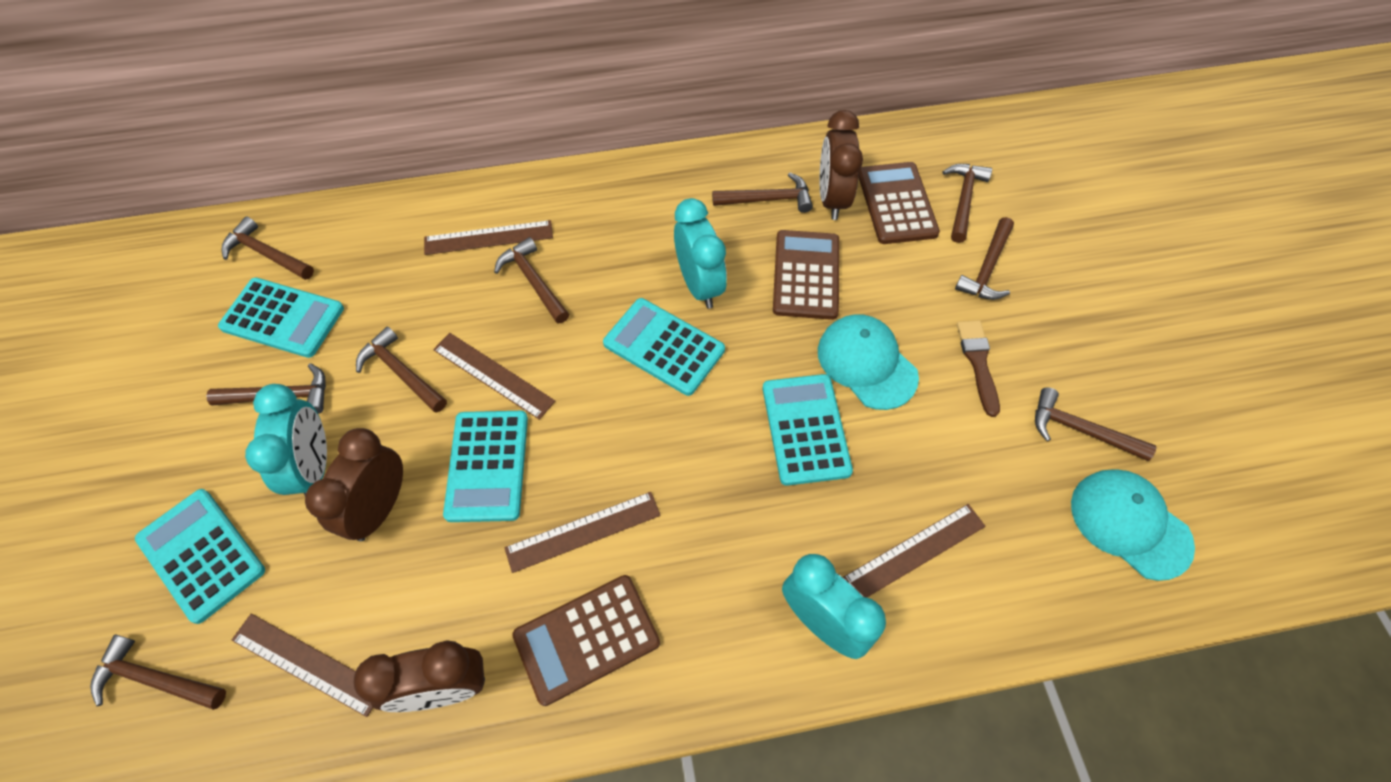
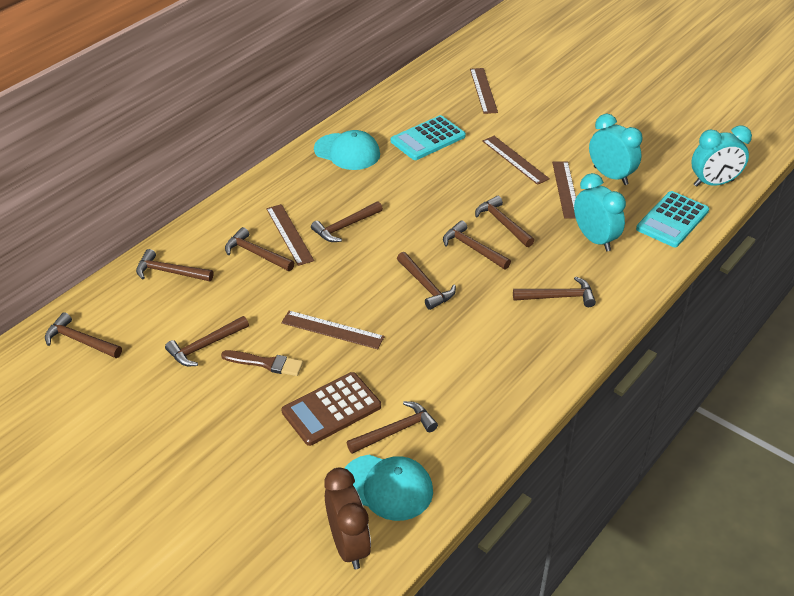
brown calculator: [512,575,660,706] [773,230,839,320] [859,162,940,244] = 3 -> [281,372,381,446] = 1
brown clock: [305,428,403,541] [354,640,485,712] [820,110,863,220] = 3 -> [324,468,371,569] = 1
brown hammer: [90,635,226,710] [206,363,326,414] [221,216,314,280] [356,326,447,413] [494,237,569,323] [712,173,813,213] [942,164,992,243] [955,217,1014,300] [1035,388,1157,461] = 9 -> [45,312,122,358] [136,249,213,282] [165,316,249,366] [225,227,294,271] [311,202,383,242] [347,401,438,454] [397,252,456,310] [443,221,511,269] [475,196,534,247] [513,277,596,307] = 10
turquoise calculator: [135,489,265,624] [218,277,344,358] [443,411,528,522] [603,298,725,396] [763,374,853,486] = 5 -> [391,115,466,160] [636,191,709,247] = 2

